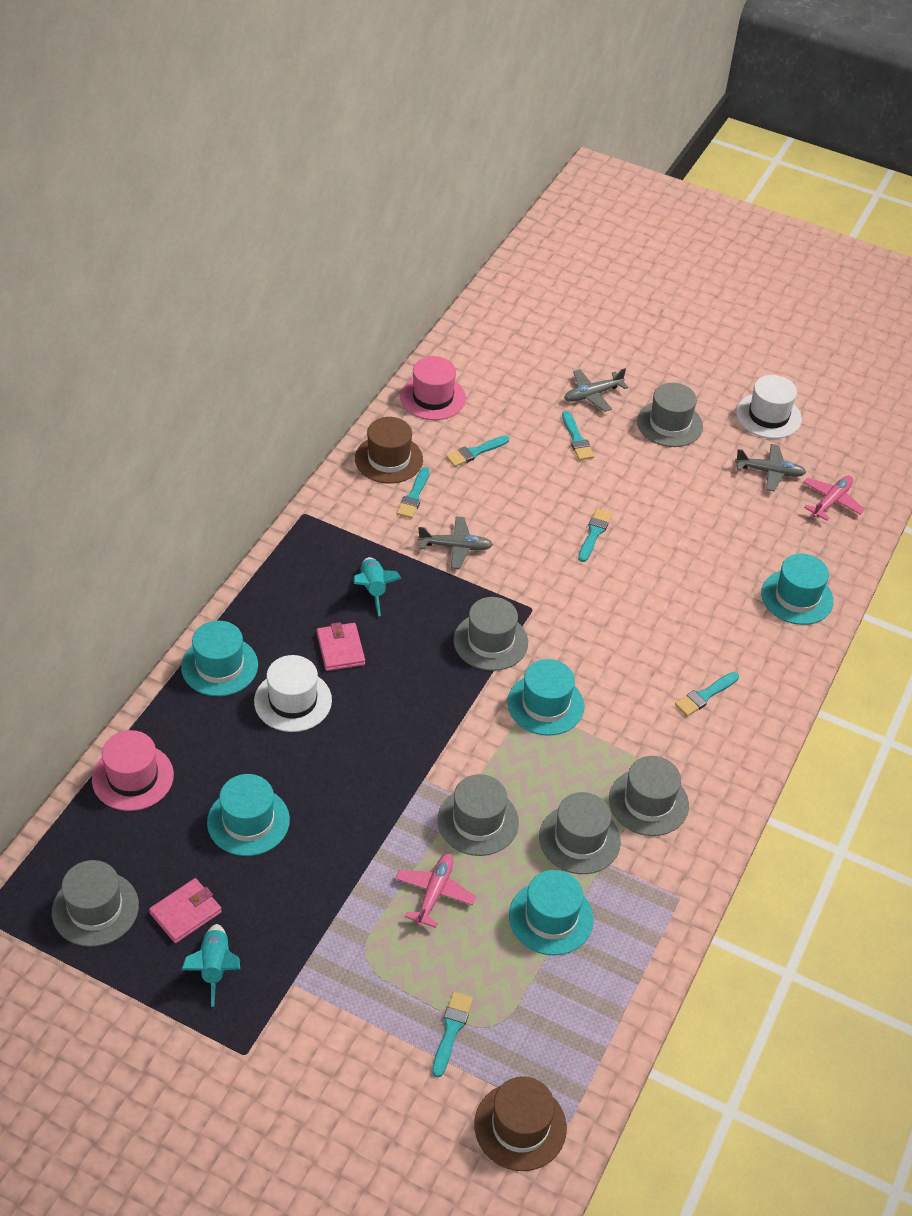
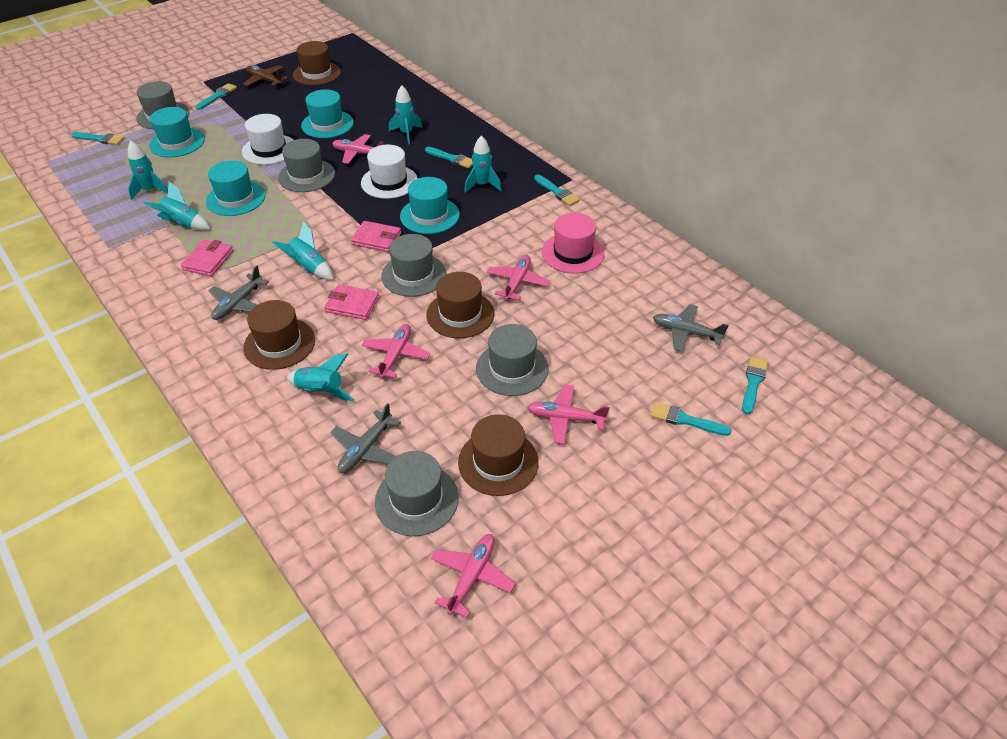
brown hat: [355,417,423,483] [474,1076,567,1171] = 2 -> [243,300,315,370] [293,41,341,85] [426,272,494,338] [458,414,539,496] = 4
brown plane: none = 0 -> [243,65,287,86] = 1
grey hat: [52,860,139,947] [437,774,519,856] [454,597,528,671] [539,792,621,874] [609,756,689,836] [637,383,703,447] = 6 -> [136,81,190,129] [278,139,335,192] [375,451,459,536] [381,234,446,297] [476,324,549,396] = 5
pink hat: [92,730,174,811] [400,356,466,420] = 2 -> [542,213,605,274] = 1
pink plane: [395,853,476,928] [803,476,865,521] = 2 -> [332,134,384,164] [362,324,430,378] [431,534,515,618] [487,255,550,300] [527,384,610,444] = 5
pink wallet: [149,878,222,943] [317,622,365,671] = 2 -> [181,240,233,276] [324,284,380,320] [351,221,401,252] = 3
turquoise hat: [181,621,258,696] [207,774,290,856] [507,659,584,736] [509,870,594,955] [761,554,834,625] = 5 -> [149,107,205,157] [206,160,265,216] [301,89,354,138] [400,177,460,234] = 4
turquoise rocket: [181,924,240,1007] [353,557,402,616] = 2 -> [128,141,168,200] [144,182,210,230] [272,221,333,280] [287,353,354,401] [389,85,422,145] [464,135,502,193] = 6

